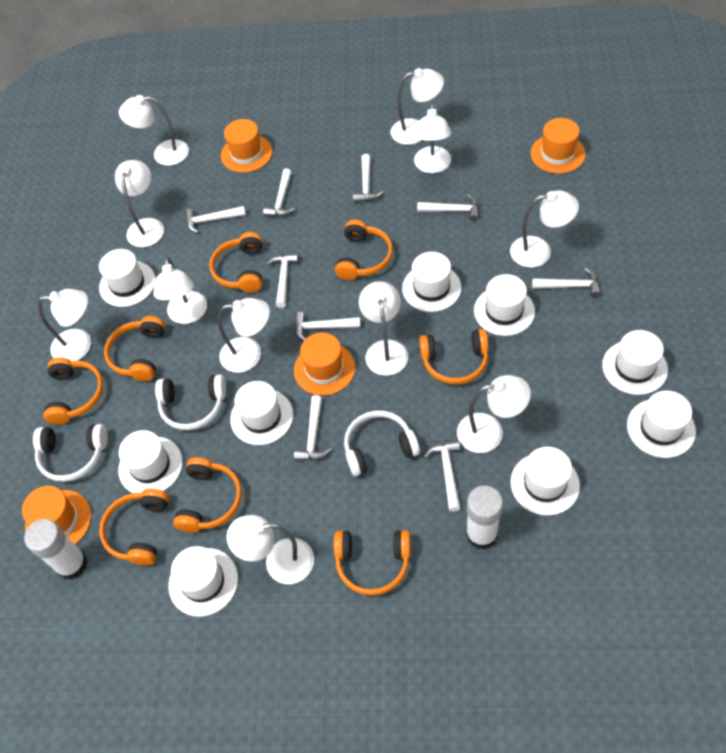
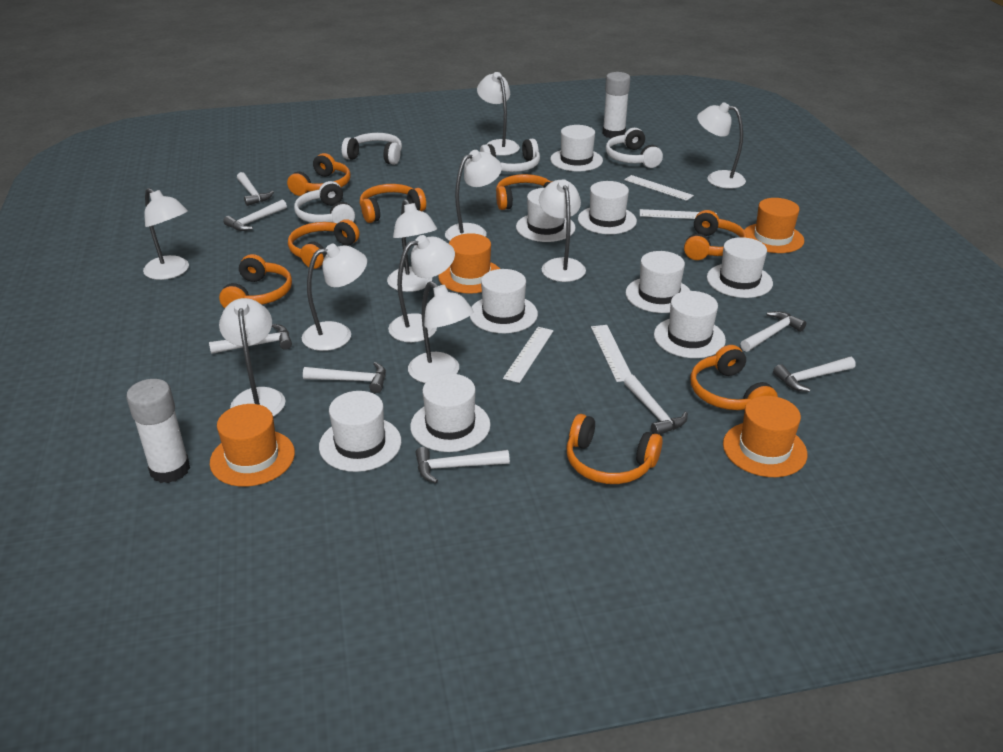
white hammer: [185,206,246,233] [263,168,295,217] [266,253,299,308] [294,395,331,461] [295,312,360,340] [353,154,383,202] [417,194,479,221] [424,440,461,512] [532,268,600,297] = 9 -> [209,324,292,354] [223,200,287,231] [237,172,274,206] [303,362,386,393] [416,447,510,483] [624,375,688,435] [740,311,806,352] [773,357,856,392] = 8
white headphones: [33,424,108,482] [155,374,226,430] [344,411,420,476] = 3 -> [294,181,355,223] [342,133,402,165] [480,139,540,172] [606,128,663,168] = 4
white lamp: [38,289,91,361] [115,160,164,247] [119,95,189,166] [154,257,207,324] [218,298,270,373] [227,515,314,584] [359,281,408,376] [391,68,444,145] [414,103,451,173] [457,375,531,453] [510,190,579,268] = 11 -> [143,188,189,280] [219,298,285,417] [302,244,367,351] [387,199,437,292] [388,235,455,342] [408,281,474,383] [445,150,502,241] [477,72,520,156] [539,179,586,282] [697,102,746,189] = 10
white ruler: none = 0 -> [503,327,554,383] [591,325,632,382] [624,175,694,201] [640,209,717,219] = 4

